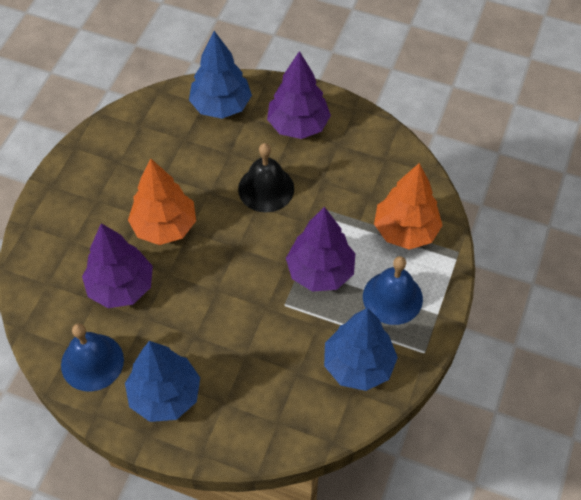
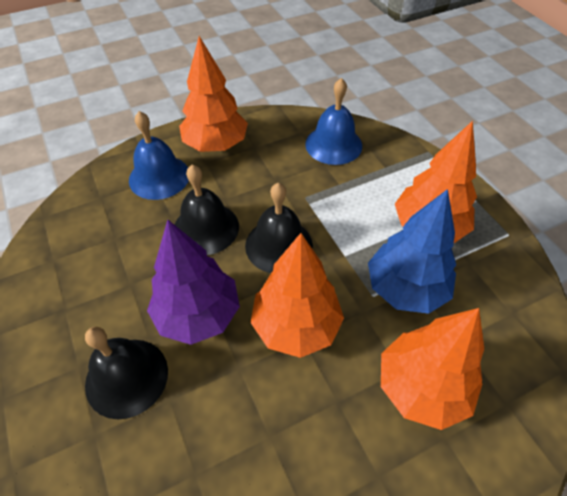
black bell: [238,143,294,213] = 1 -> [85,327,168,419] [175,164,239,255] [245,183,313,273] = 3
blue tree: [125,341,200,422] [189,31,252,119] [324,308,398,391] = 3 -> [368,189,456,314] = 1
orange tree: [128,158,196,245] [374,163,443,250] = 2 -> [179,36,248,152] [250,233,344,358] [381,308,484,430] [395,121,477,243] = 4
purple tree: [82,223,153,308] [267,51,331,139] [286,207,355,292] = 3 -> [147,220,240,345] = 1

